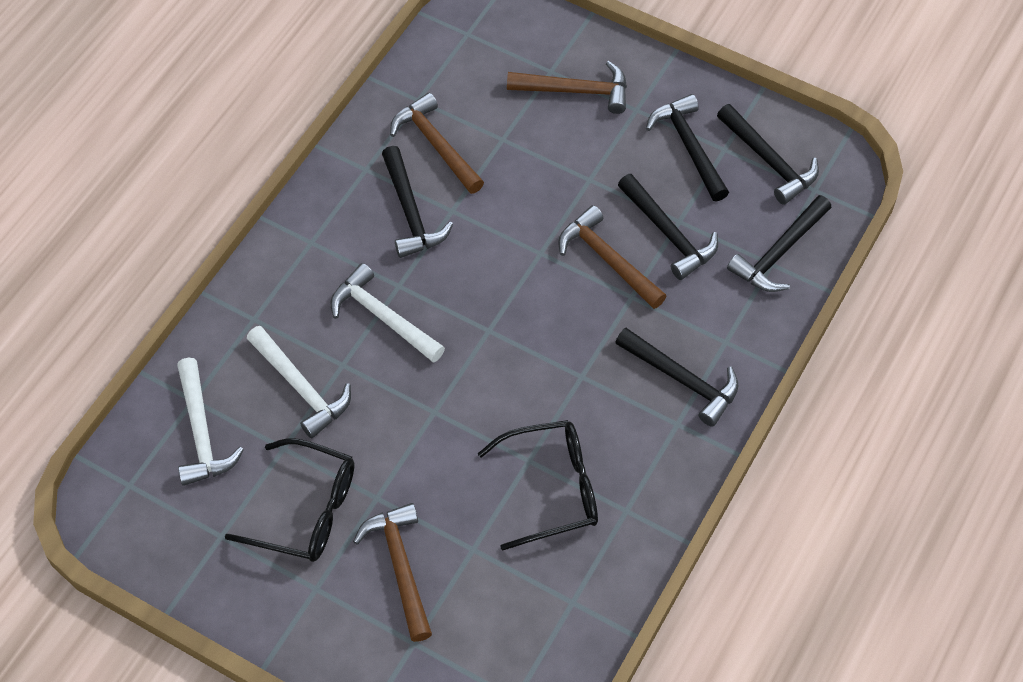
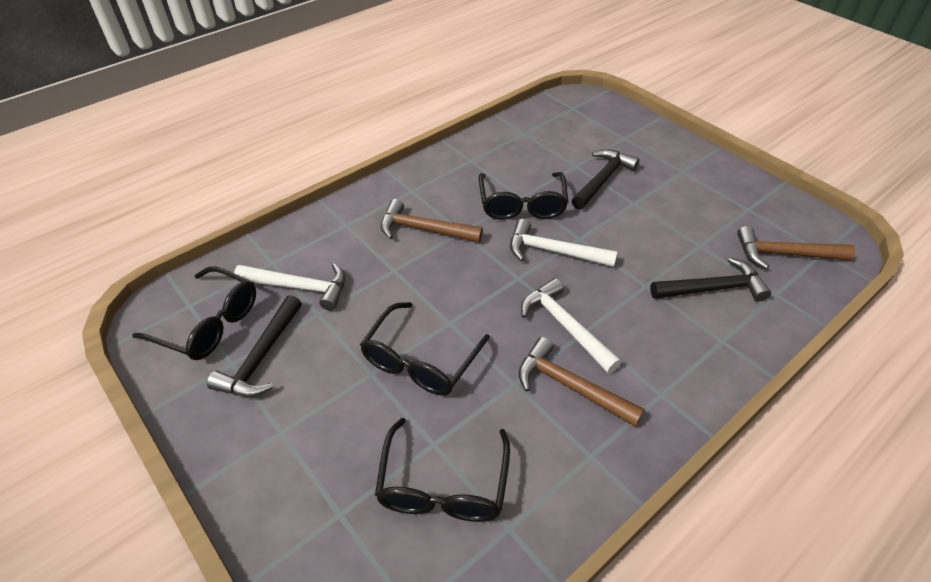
black glasses: [225,438,354,562] [478,420,598,550] = 2 -> [132,266,256,360] [360,302,490,395] [375,418,510,522] [478,172,568,220] = 4
black hammer: [382,146,453,258] [615,328,738,427] [618,174,718,280] [646,94,729,201] [717,104,819,205] [727,195,832,292] = 6 -> [207,295,302,397] [572,149,640,210] [650,258,771,302] = 3
brown hammer: [353,503,432,642] [390,93,484,194] [507,61,627,114] [558,205,666,309] = 4 -> [381,199,483,242] [518,337,645,427] [737,226,856,269] = 3

